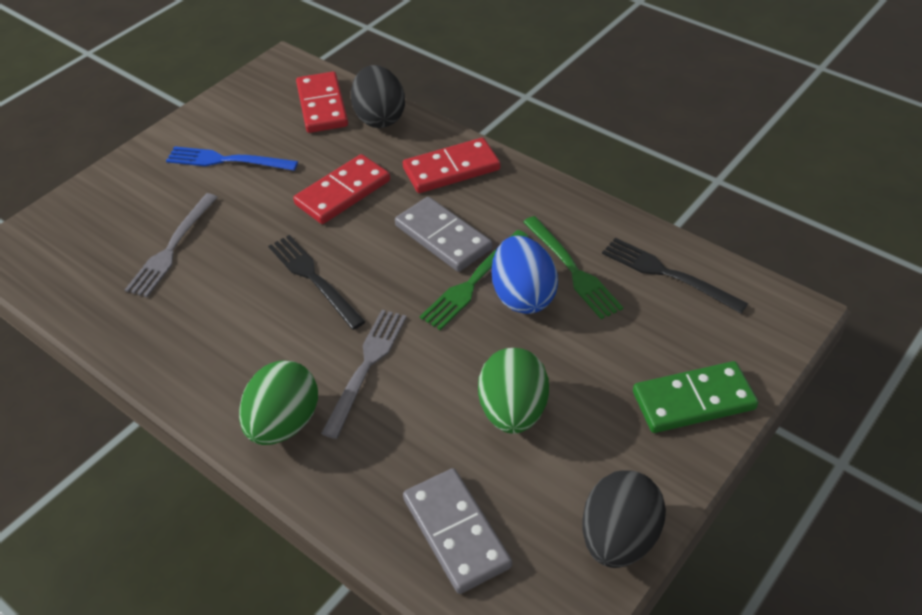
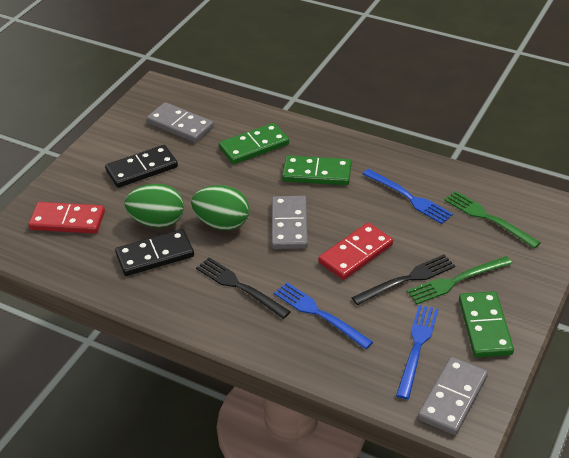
black domino: none = 0 -> [105,145,178,188] [115,229,194,276] = 2
black egg: [351,65,405,128] [582,470,666,568] = 2 -> none = 0
blue egg: [492,236,558,314] = 1 -> none = 0
blue fork: [166,146,298,171] = 1 -> [274,282,373,349] [363,169,453,224] [396,305,439,399] = 3
green domino: [633,361,758,433] = 1 -> [219,123,289,164] [282,156,351,185] [459,291,514,357] = 3
grey domino: [395,197,492,272] [403,468,512,594] = 2 -> [146,102,214,143] [272,196,308,249] [418,357,488,435] = 3
grey fork: [125,193,218,297] [321,310,406,439] = 2 -> none = 0
red domino: [293,154,390,224] [296,72,348,133] [403,138,500,193] = 3 -> [28,202,105,234] [318,223,393,280] = 2

